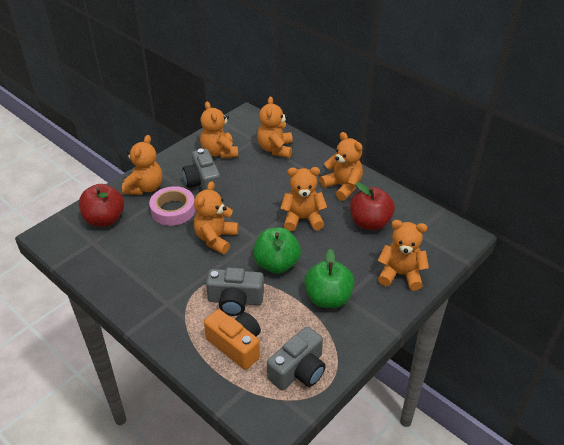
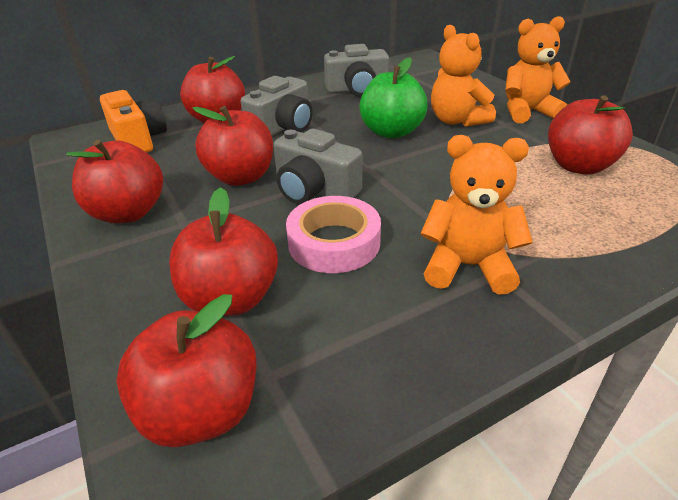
green apple: [253,227,301,273] [304,248,355,308] = 2 -> [359,57,428,139] = 1
orange teddy bear: [122,135,162,195] [194,181,239,254] [200,101,238,158] [257,97,293,158] [280,167,327,231] [320,132,363,201] [377,220,429,291] = 7 -> [420,135,533,295] [431,25,496,127] [505,16,571,123] = 3
red apple: [79,184,124,226] [350,182,395,230] = 2 -> [66,140,163,223] [116,294,257,447] [169,187,278,316] [180,56,245,123] [193,106,273,186] [548,95,633,175] = 6

